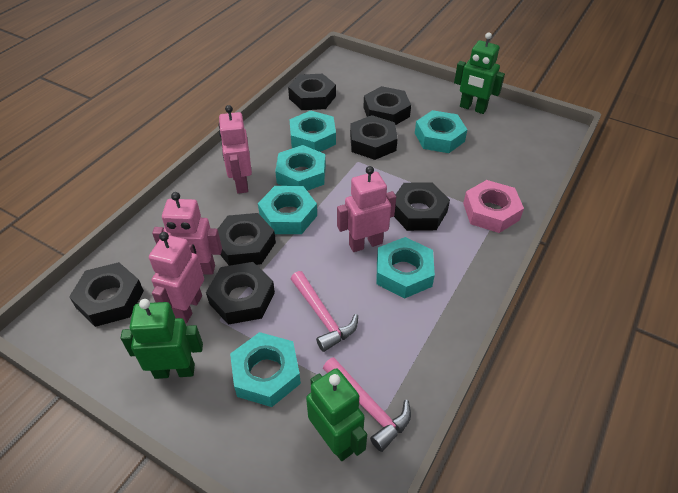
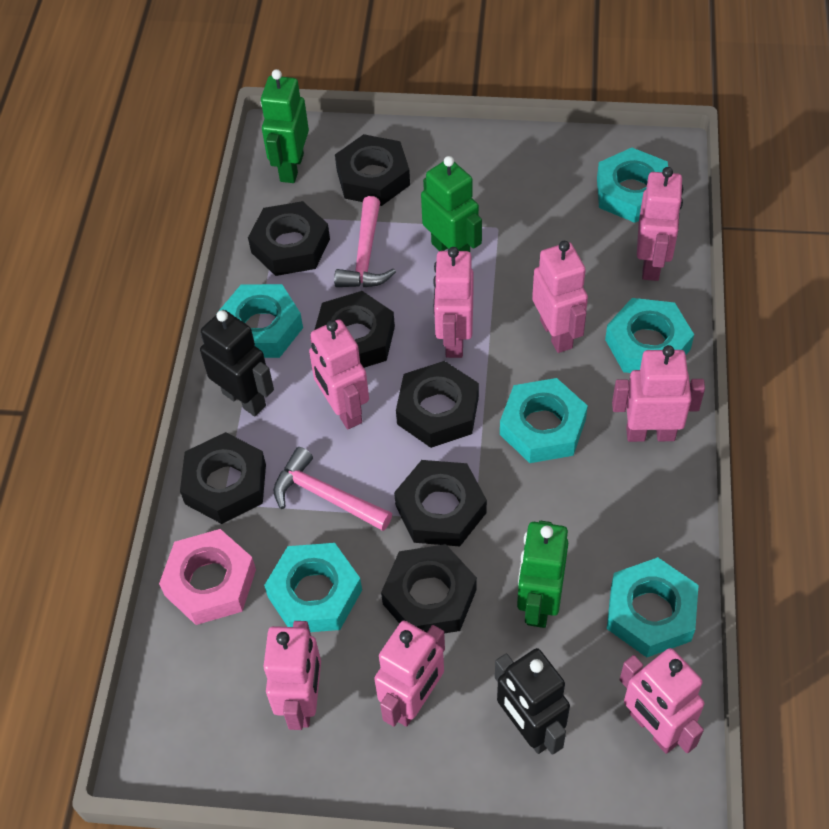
black robot: none = 0 -> [200,310,274,416] [495,648,570,755] = 2
pink robot: [149,232,204,323] [152,192,222,275] [219,105,252,194] [337,166,396,252] = 4 -> [263,621,321,730] [309,320,369,429] [374,621,445,727] [433,247,473,358] [532,241,588,353] [612,345,705,442] [620,648,705,754] [637,167,683,281] = 8

